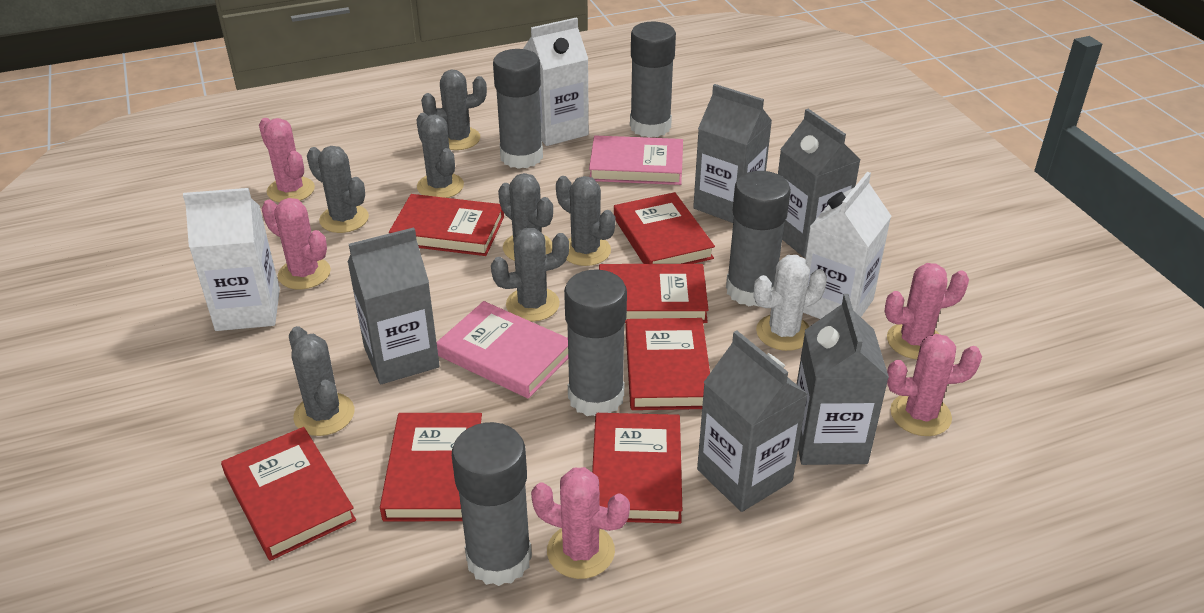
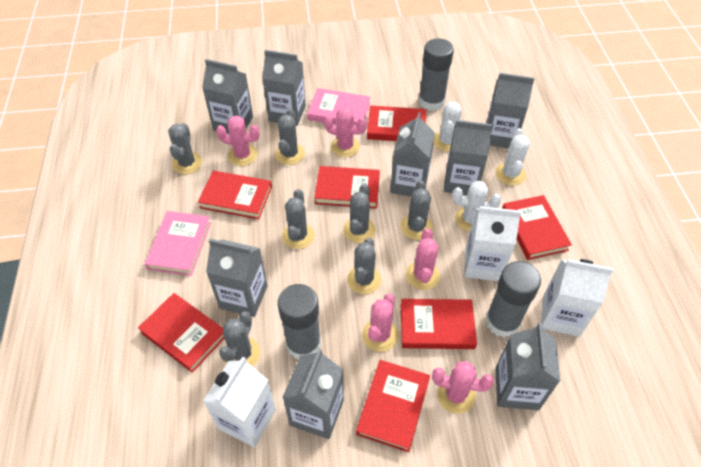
grey carton: [348,228,440,384] [693,84,772,223] [697,331,808,512] [778,109,861,258] [797,294,889,465] = 5 -> [202,59,253,134] [206,239,268,317] [262,50,306,126] [283,349,344,439] [390,112,435,197] [444,120,493,195] [486,73,535,149] [495,322,560,410] = 8
grey glue stick: [452,422,532,586] [493,49,543,169] [564,269,627,416] [630,22,676,138] [726,171,791,306] = 5 -> [278,284,321,358] [419,38,454,111] [485,261,541,337] = 3
white cactus: [754,255,827,351] = 1 -> [434,102,462,152] [452,181,501,232] [495,128,530,185] = 3

